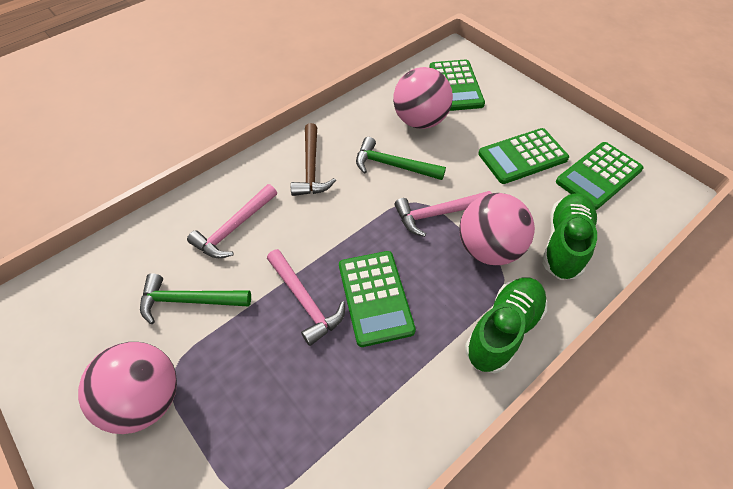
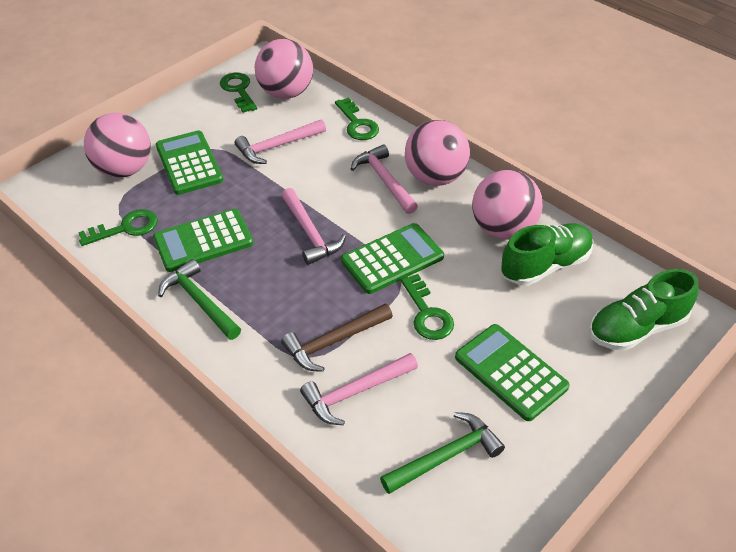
green key: none = 0 -> [78,209,158,246] [220,73,257,113] [335,97,379,140] [401,274,454,340] = 4
pink ball: [78,342,177,434] [393,67,453,129] [459,193,535,265] = 3 -> [84,113,151,178] [255,39,313,99] [405,120,470,186] [472,170,543,239] = 4
pink hammer: [187,184,277,258] [267,249,345,346] [394,191,491,237] = 3 -> [235,119,326,164] [281,188,346,265] [300,353,418,426] [351,144,418,214] = 4

